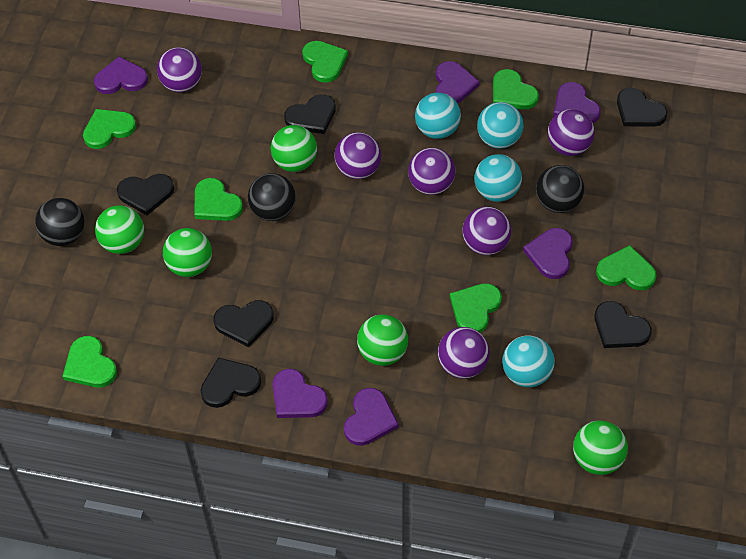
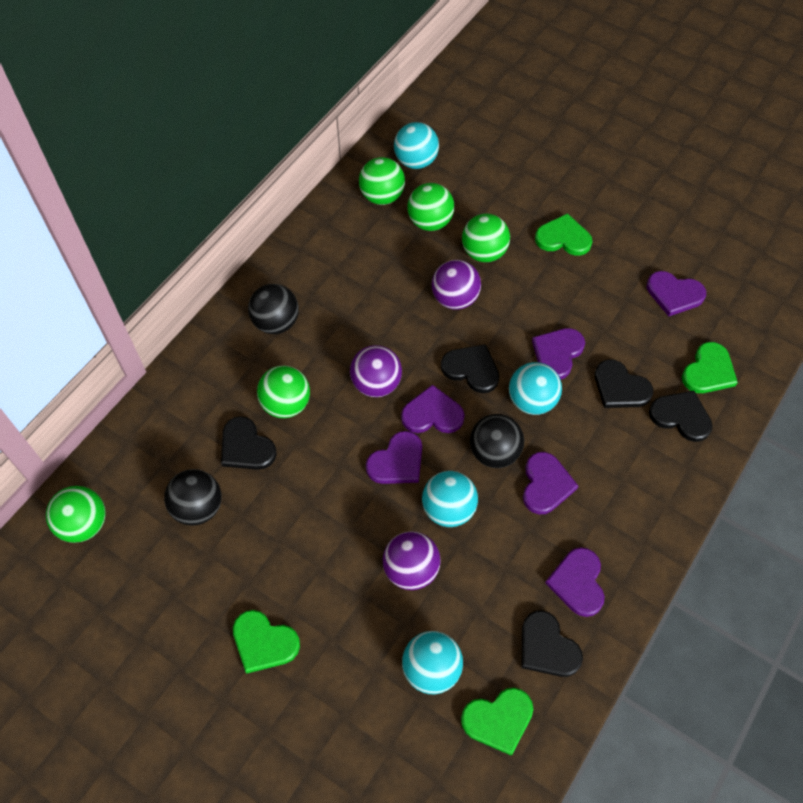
black heart: [117,174,174,215] [200,358,261,408] [213,300,274,347] [284,94,336,134] [595,301,652,348] [617,88,667,127] = 6 -> [221,416,277,470] [441,344,499,393] [521,610,583,677] [595,359,653,408] [649,391,713,442] = 5
green heart: [62,336,117,387] [83,109,136,149] [194,178,243,221] [302,41,348,83] [450,283,502,333] [493,69,539,110] [596,245,656,290] = 7 -> [233,610,300,674] [461,688,533,756] [535,213,592,256] [682,342,738,393] = 4
purple ball: [157,47,202,92] [335,132,381,179] [408,148,455,195] [438,327,490,379] [462,207,511,255] [548,109,594,156] = 6 -> [350,345,402,397] [383,531,441,590] [432,260,481,310] = 3

